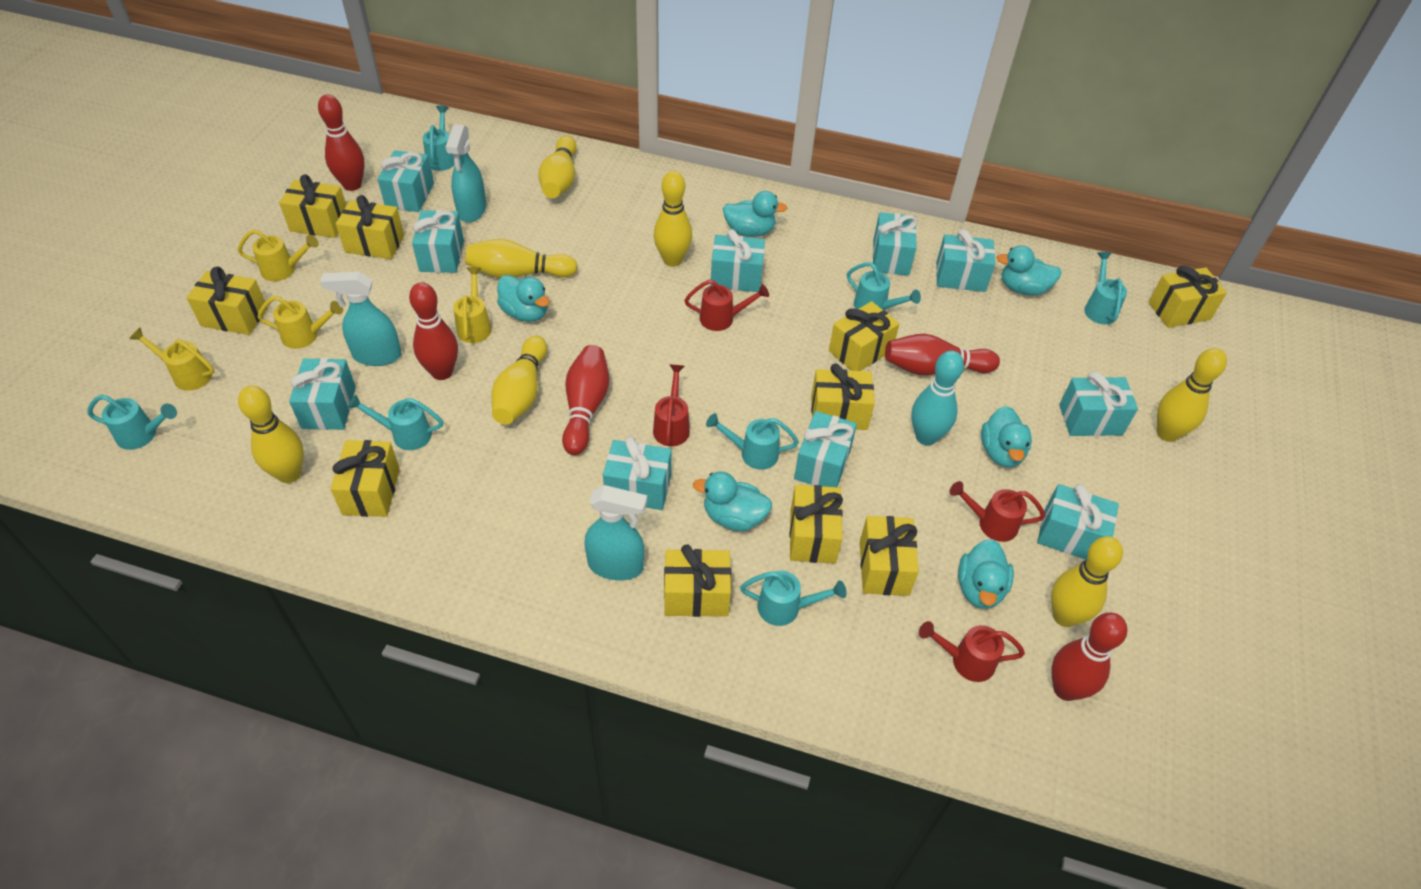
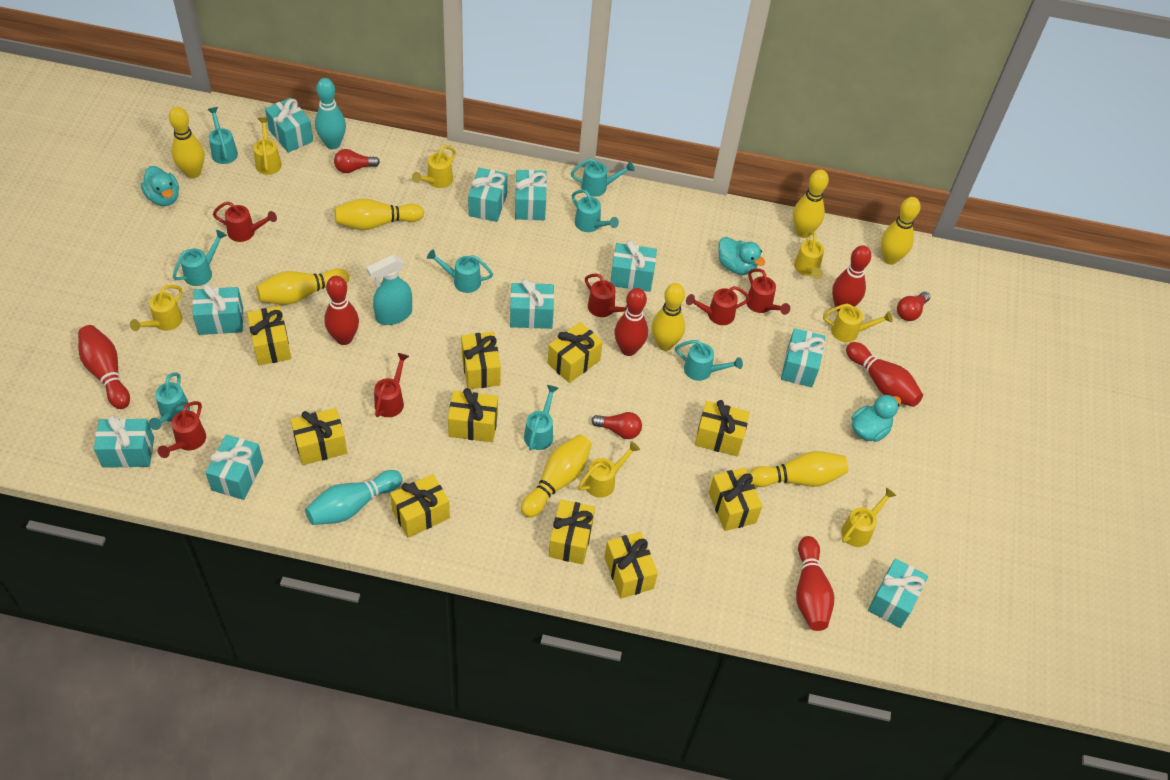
red bowling pin: [318,95,365,191] [409,282,458,380] [562,345,609,455] [885,334,1000,375] [1051,613,1127,701] = 5 -> [78,325,130,409] [324,276,359,345] [615,288,648,356] [796,536,834,631] [832,245,871,312] [846,342,923,407] = 6
red light bulb: none = 0 -> [334,149,380,173] [592,412,642,439] [897,292,930,321] = 3
red watering can: [653,365,690,446] [684,279,769,331] [919,621,1025,682] [950,481,1045,542] = 4 -> [158,401,206,458] [213,202,277,242] [374,353,409,417] [585,274,627,317] [686,286,750,325] [746,268,790,315] = 6
turquoise bowling pin: [911,350,964,446] = 1 -> [305,470,402,525] [315,78,346,149] = 2
turquoise duck: [497,275,550,322] [693,471,772,531] [723,191,787,237] [958,539,1014,609] [981,406,1032,467] [996,245,1062,295] = 6 -> [141,166,179,206] [718,237,765,275] [851,394,901,442] = 3
turquoise spray bottle: [320,272,401,366] [445,124,486,223] [584,485,647,580] = 3 -> [366,255,412,325] = 1
turquoise watering can: [88,395,177,450] [348,395,443,450] [423,105,455,171] [706,413,799,470] [740,571,847,626] [847,262,921,310] [1084,252,1127,324] = 7 -> [149,372,190,430] [173,230,227,286] [207,107,238,164] [427,249,493,293] [524,385,559,451] [571,158,635,197] [571,189,619,232] [675,340,743,381] = 8
yellow bowling pin: [238,386,304,483] [465,239,578,278] [491,336,547,424] [538,136,577,198] [654,171,692,267] [1051,536,1123,627] [1157,348,1227,442] = 7 -> [169,107,204,179] [256,268,349,305] [334,198,424,230] [521,434,592,518] [652,283,685,351] [749,451,848,487] [793,169,829,238] [881,197,921,265] = 8
yellow watering can: [129,328,214,391] [238,229,319,281] [257,296,343,349] [453,267,491,343] = 4 -> [130,285,183,331] [253,117,282,175] [412,145,456,188] [578,441,640,498] [794,231,824,279] [823,303,893,342] [841,487,896,547] = 7

